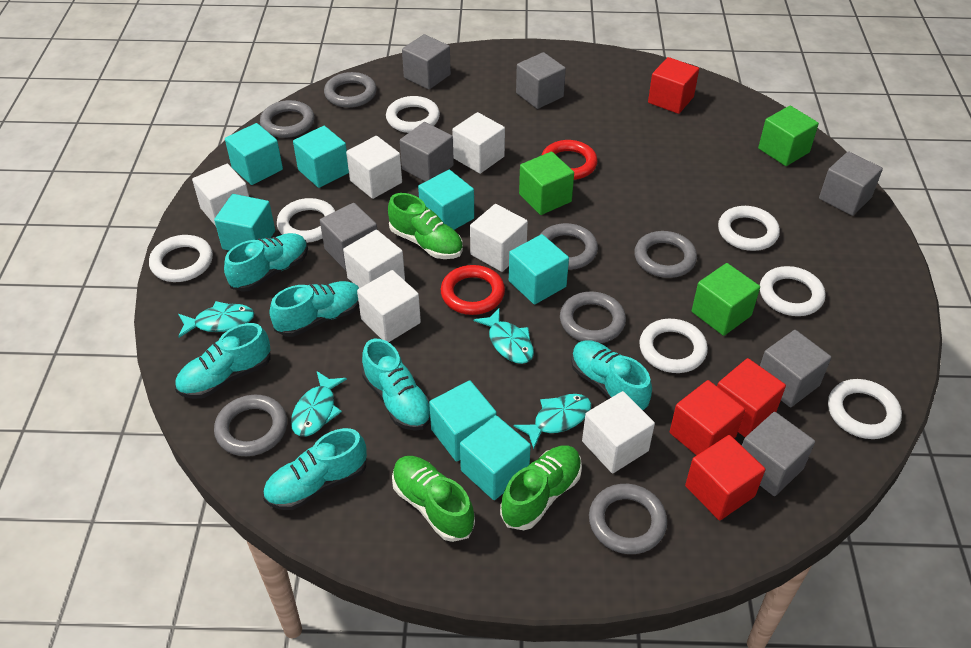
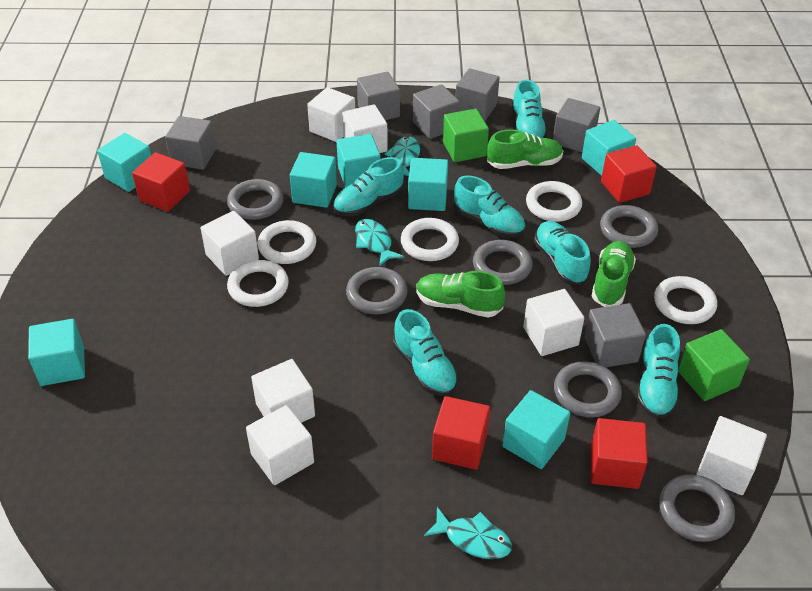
green cube: [519,152,574,215] [692,263,760,336] [758,106,819,166] = 3 -> [443,109,489,162] [678,329,750,401] = 2
grey cube: [320,203,377,270] [400,122,454,182] [402,34,451,90] [516,52,566,109] [742,412,815,496] [760,330,831,407] [819,151,883,216] = 7 -> [165,116,216,170] [357,72,400,120] [413,84,460,139] [455,68,500,121] [553,98,600,152] [584,303,646,367] = 6
grey ring: [214,395,287,456] [260,100,315,138] [324,72,377,108] [540,223,598,270] [560,291,626,343] [589,484,667,554] [634,231,697,278] = 7 -> [227,179,284,220] [346,267,408,315] [473,240,533,285] [554,361,622,417] [600,205,658,248] [659,475,735,542] = 6
red ring: [441,265,505,315] [541,140,598,180] = 2 -> none = 0
turquoise fish: [178,301,254,338] [291,371,347,437] [473,308,534,364] [514,394,591,449] = 4 -> [355,219,404,266] [385,137,420,176] [424,507,512,559] = 3
white ring: [149,235,213,282] [277,198,335,243] [386,96,440,133] [639,319,708,373] [718,206,780,251] [760,266,825,316] [828,379,902,439] = 7 -> [227,260,289,307] [257,220,316,264] [401,218,459,261] [526,181,582,222] [654,276,717,324] = 5

